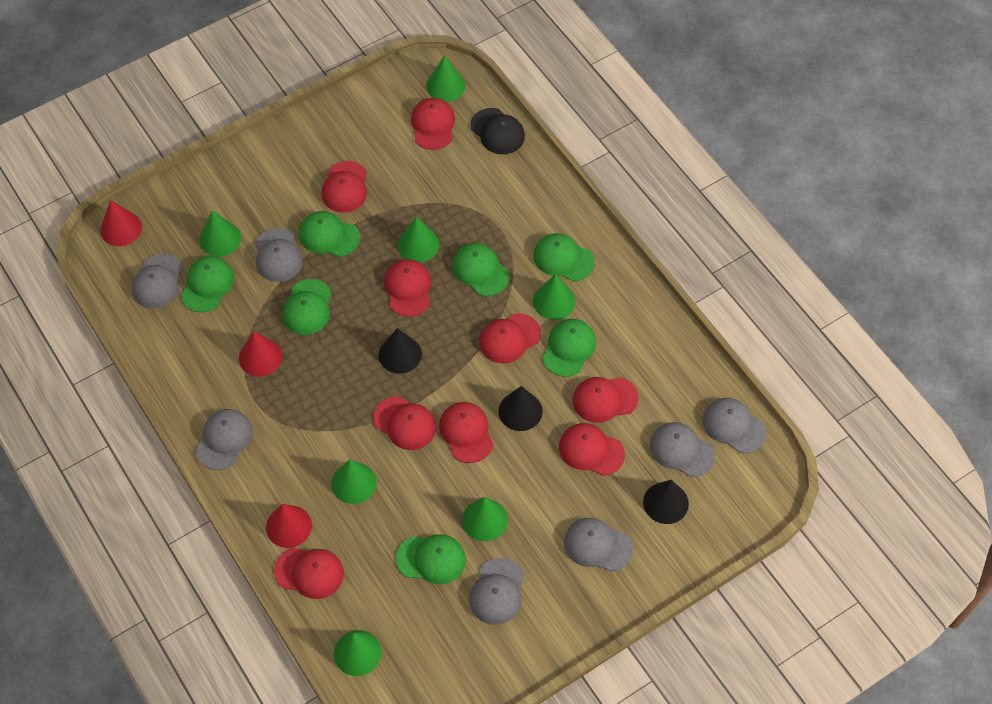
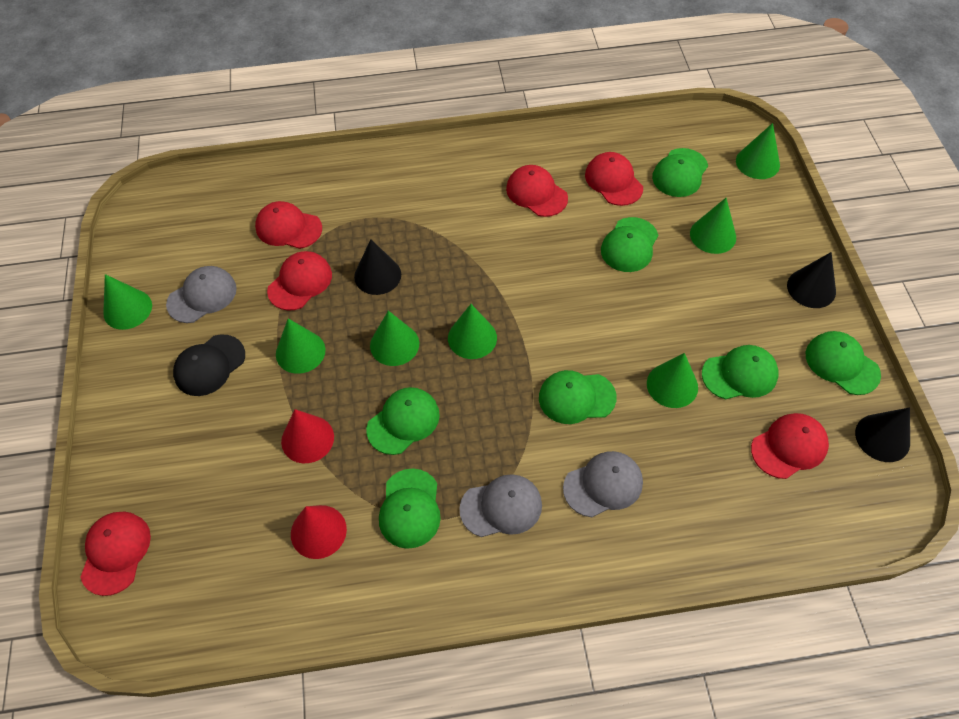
grey cap: [132,253,183,308] [195,409,253,470] [255,228,303,282] [469,558,524,625] [564,518,633,572] [650,422,715,477] [703,398,767,453] = 7 -> [166,266,237,323] [459,474,542,537] [563,451,643,517] = 3
red cap: [274,547,344,599] [321,161,367,212] [373,396,436,450] [384,259,431,316] [411,98,455,150] [439,402,493,463] [479,313,541,364] [559,423,625,476] [573,377,639,423] = 9 -> [80,512,151,596] [255,201,322,249] [267,251,332,311] [506,165,568,217] [585,152,643,206] [751,413,829,479] = 6
red cone: [100,200,142,246] [239,331,282,377] [266,504,312,548] = 3 -> [281,409,334,463] [291,505,347,559] = 2

